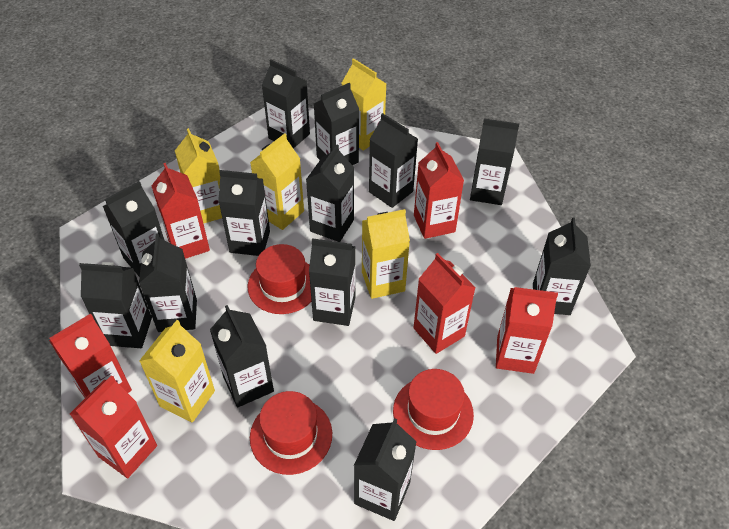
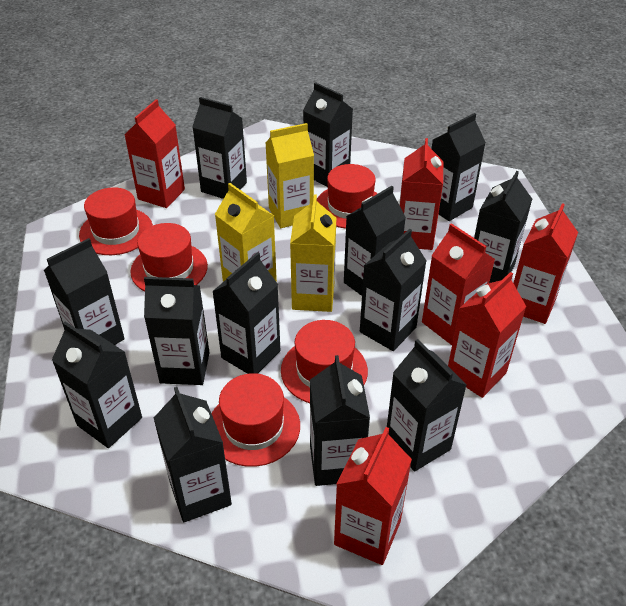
red hat: [248,244,312,314] [250,391,332,475] [393,369,474,450] = 3 -> [79,187,153,255] [130,223,208,291] [212,373,300,467] [281,320,368,403] [317,164,378,229] = 5
yellow carton: [139,320,215,423] [175,128,222,224] [250,133,304,230] [342,58,387,151] [362,209,410,299] = 5 -> [215,183,277,282] [266,123,314,228] [290,194,336,312] = 3

